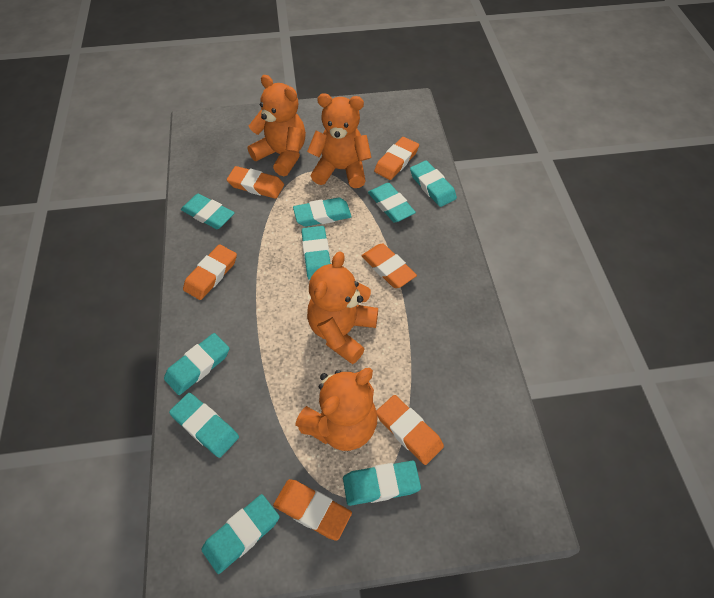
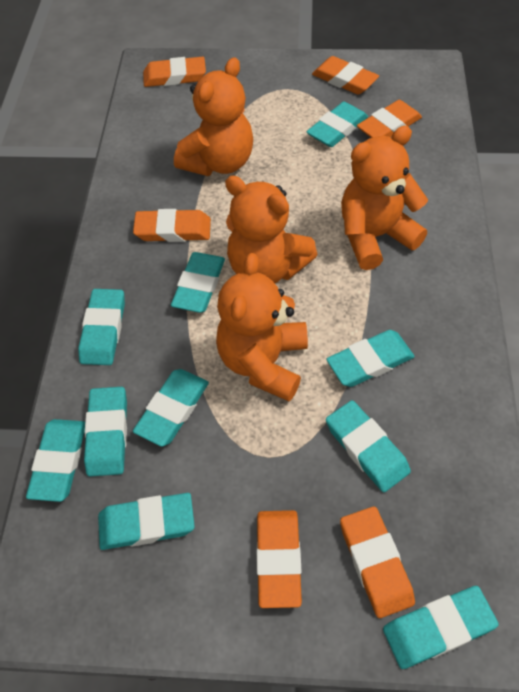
turquoise eraser: [164,333,229,395] [169,393,239,458] [181,194,235,229] [201,494,280,574] [293,197,352,227] [301,226,331,280] [343,461,421,506] [368,183,416,223] [410,160,457,207] = 9 -> [26,419,85,502] [78,289,125,365] [84,387,127,476] [98,493,195,550] [133,369,209,447] [171,252,225,313] [306,102,368,147] [326,330,415,387] [326,400,411,492] [383,586,499,669] = 10

